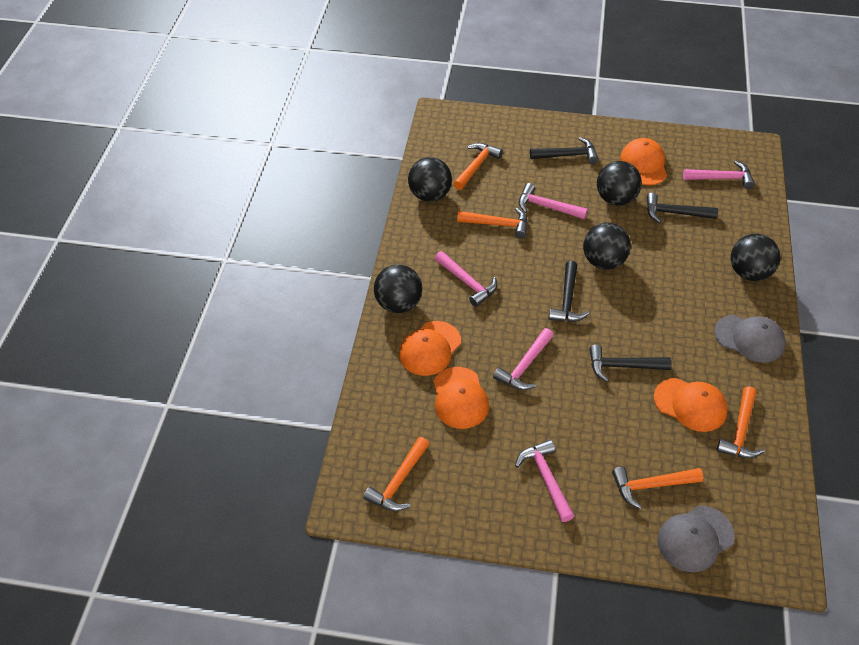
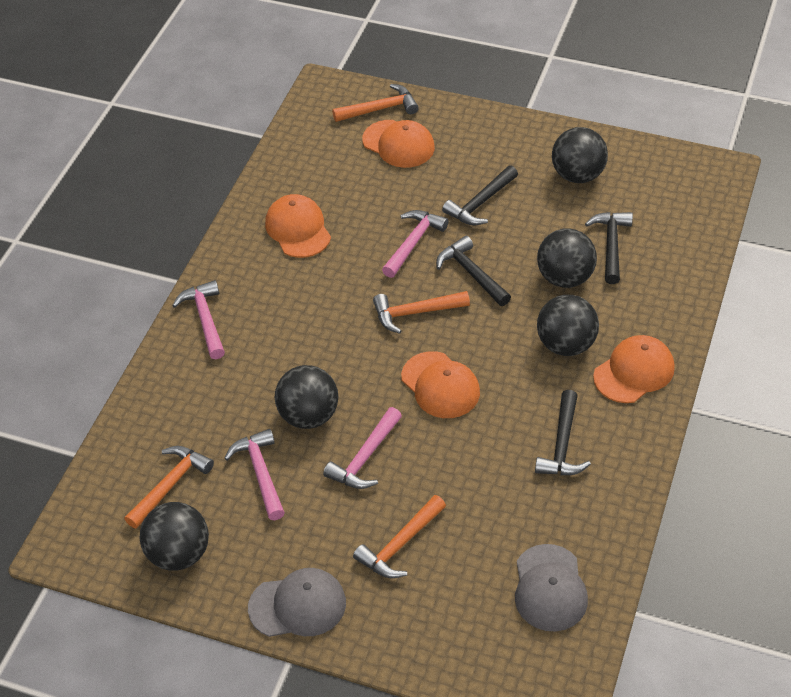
orange hammer: [363,437,429,511] [453,143,503,190] [457,208,527,239] [612,467,703,509] [717,386,764,458] = 5 -> [124,446,214,529] [332,84,419,122] [353,495,446,578] [373,291,470,334] = 4
pink hammer: [435,251,497,307] [493,328,554,390] [515,440,574,522] [519,183,588,219] [683,161,755,189] = 5 -> [172,280,225,359] [224,429,285,520] [323,407,402,489] [382,210,449,278] = 4

